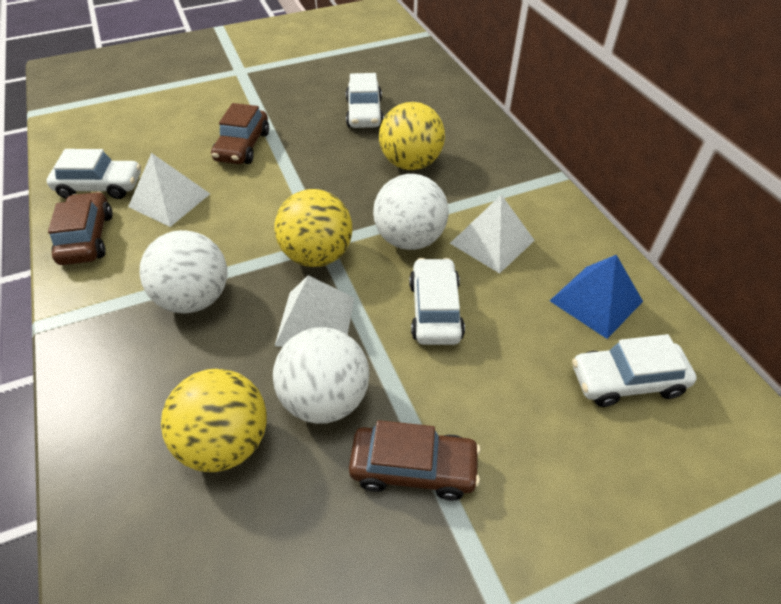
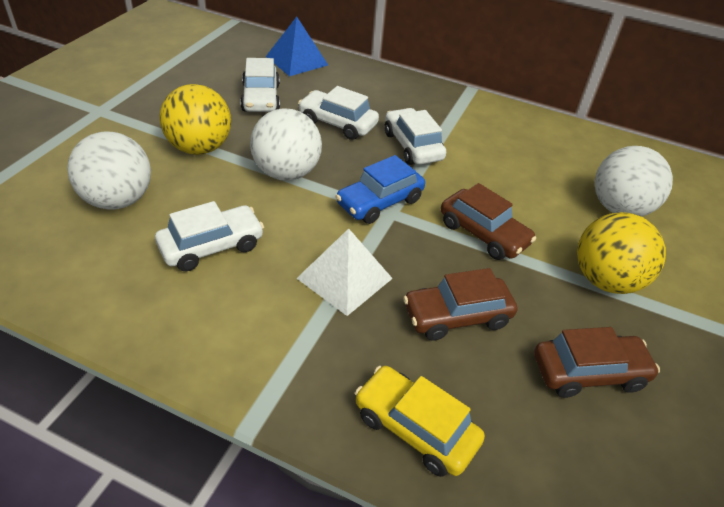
blue car: none = 0 -> [336,155,425,224] = 1
white pyramid: [128,153,210,227] [275,275,354,347] [450,195,535,274] = 3 -> [296,229,393,316] = 1
yellow ball: [161,369,267,472] [274,189,352,267] [379,102,445,170] = 3 -> [160,84,231,155] [577,212,666,294] = 2
yellow car: none = 0 -> [355,366,485,477] = 1

